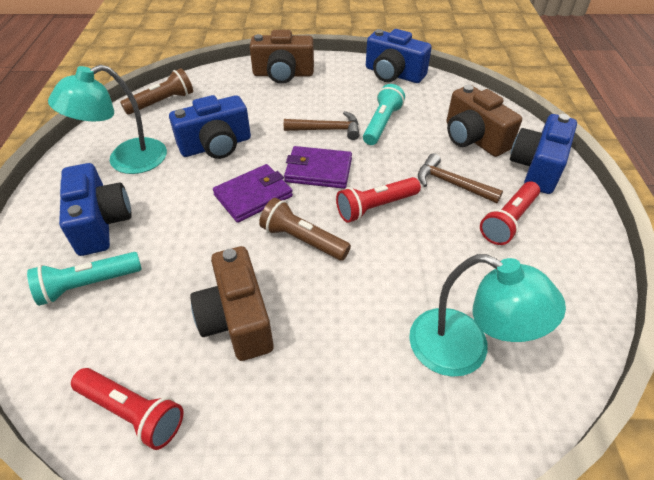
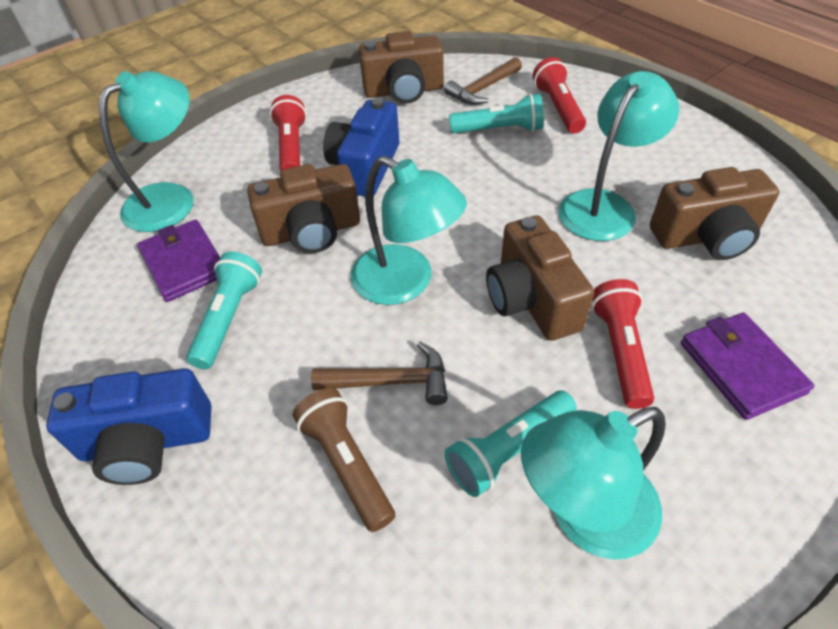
blue camera: [59,163,132,256] [169,95,251,159] [366,29,432,83] [510,114,577,194] = 4 -> [46,368,211,485] [323,98,399,196] = 2
brown camera: [190,246,273,361] [250,30,314,84] [446,85,522,157] = 3 -> [247,164,360,253] [359,31,444,104] [486,215,594,341] [650,167,780,260] = 4
brown flashlight: [120,68,193,115] [259,198,351,261] = 2 -> [293,388,395,532] = 1
turquoise flashlight: [27,252,142,306] [363,84,405,145] = 2 -> [186,252,262,369] [445,391,577,497] [449,93,544,133] = 3
turquoise lamp: [48,65,167,174] [409,254,566,377] = 2 -> [99,71,193,232] [351,156,467,305] [521,407,666,559] [558,71,679,241] = 4

